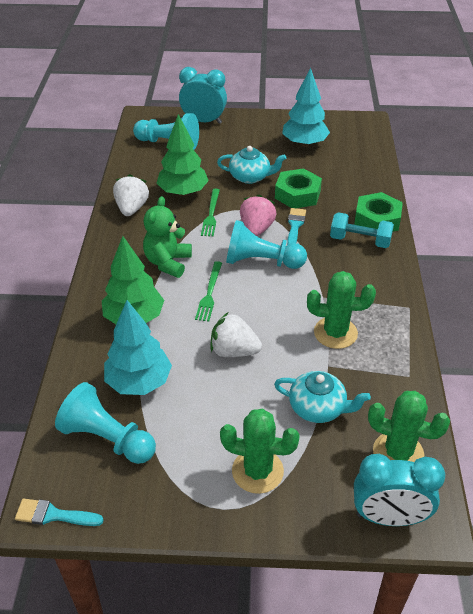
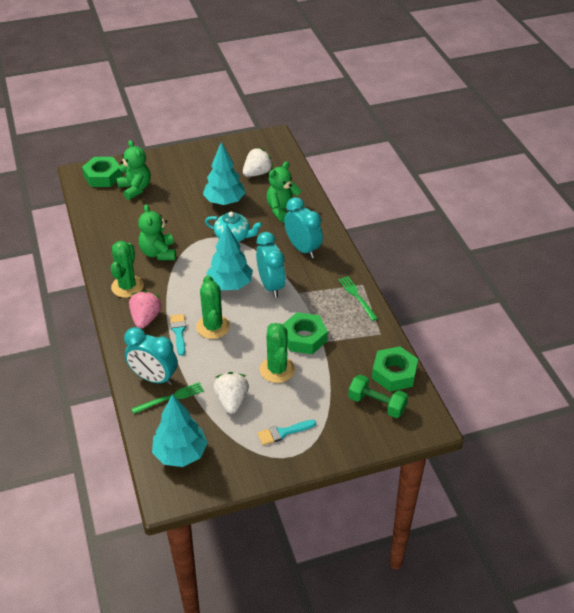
green dumbbell: none = 0 -> [348,374,408,418] = 1
green nut: [275,168,322,208] [354,192,403,232] = 2 -> [82,157,122,187] [282,312,328,354] [372,346,418,392] = 3
green teddy bear: [143,196,192,278] = 1 -> [117,140,151,200] [138,204,176,260] [267,161,304,223] = 3
green tree: [102,236,164,324] [157,114,209,196] = 2 -> none = 0
turquoise clock: [179,67,227,124] [354,454,445,526] = 2 -> [124,327,178,385] [256,232,286,298] [284,197,323,258] = 3
turquoise dumbbell: [330,212,394,248] = 1 -> none = 0
turquoise pawn: [55,382,156,464] [133,113,199,150] [226,220,307,269] = 3 -> none = 0
turquoise teapot: [217,146,286,184] [274,371,371,423] = 2 -> [205,212,262,242] = 1
turquoise tree: [104,300,172,395] [282,68,330,147] = 2 -> [152,394,208,467] [203,142,245,205] [206,224,253,290] = 3

